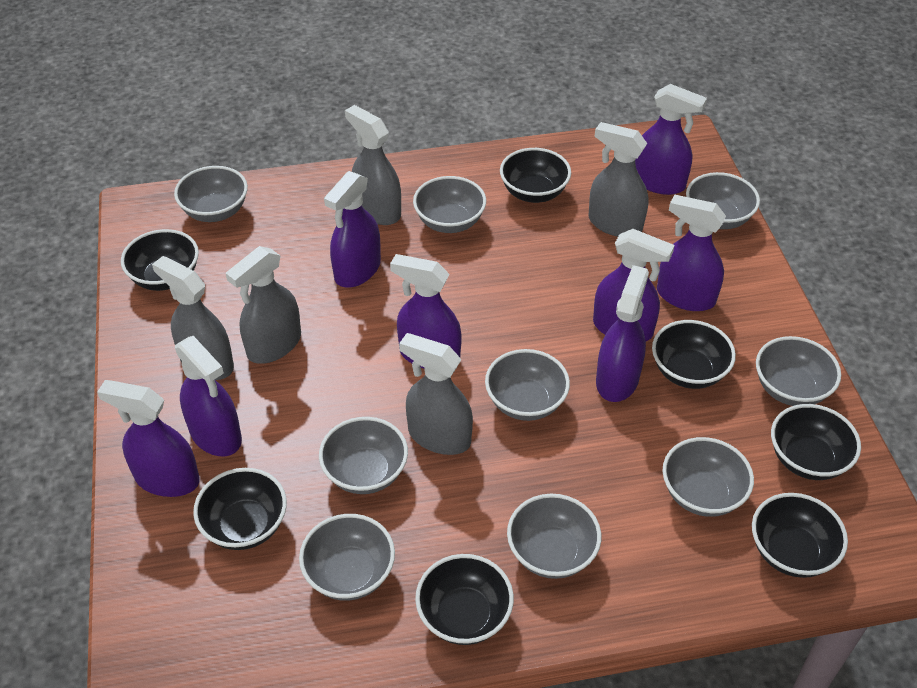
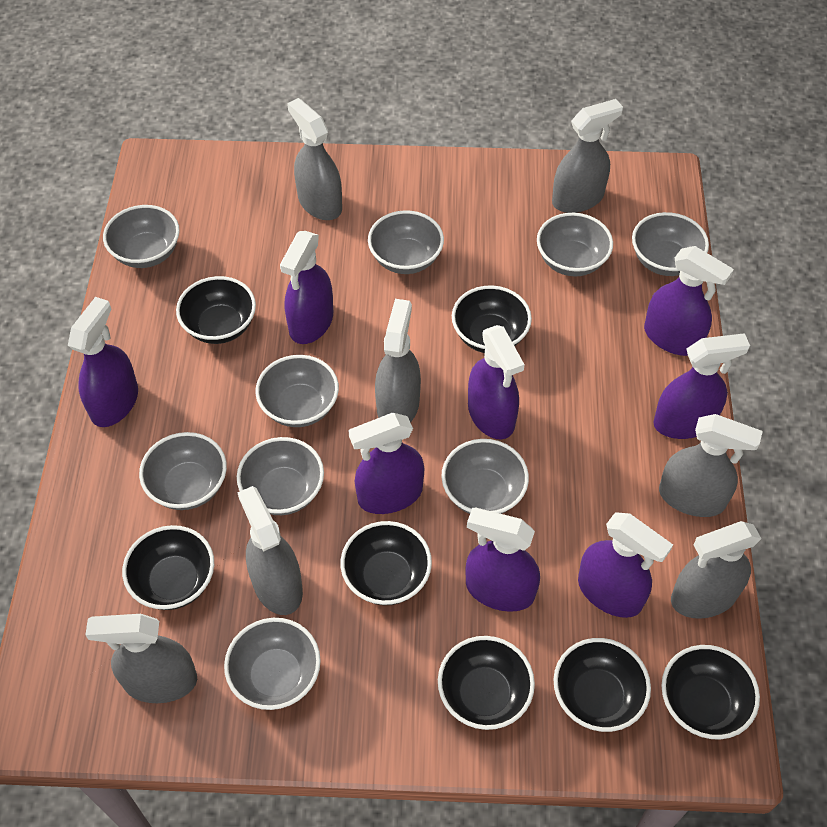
grey spray bottle: [152,256,234,380] [226,246,301,364] [345,105,401,225] [399,333,473,455] [589,122,649,237] = 5 -> [86,614,197,703] [237,486,303,615] [287,98,342,220] [375,299,421,423] [552,99,623,213] [659,414,763,517] [671,521,762,619] = 7

